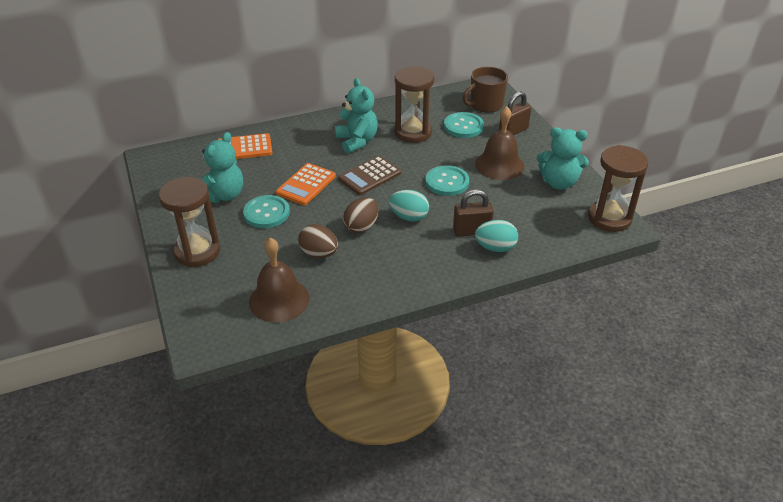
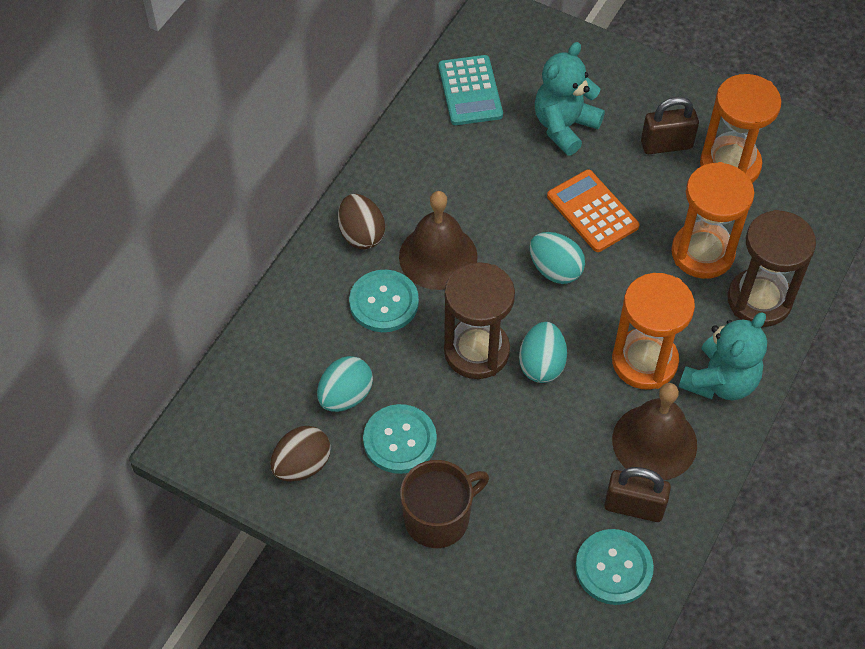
brown calculator: [338,156,401,195] = 1 -> none = 0
brown hourglass: [159,177,220,267] [394,66,434,143] [588,145,648,232] = 3 -> [444,262,515,379] [728,210,816,327] = 2
orange calculator: [218,133,273,159] [276,163,336,205] = 2 -> [547,170,640,252] = 1
orange hourglass: none = 0 -> [612,273,695,390] [671,162,754,279] [700,74,782,183] = 3
turquoise calculator: none = 0 -> [439,55,503,125] = 1
turquoise egg: [389,190,429,222] [475,220,518,252] = 2 -> [317,356,373,412] [519,322,567,383] [530,232,585,284] = 3
turquoise teddy bear: [200,132,243,203] [335,78,378,154] [537,127,589,190] = 3 -> [534,42,605,155] [679,312,767,400] = 2

